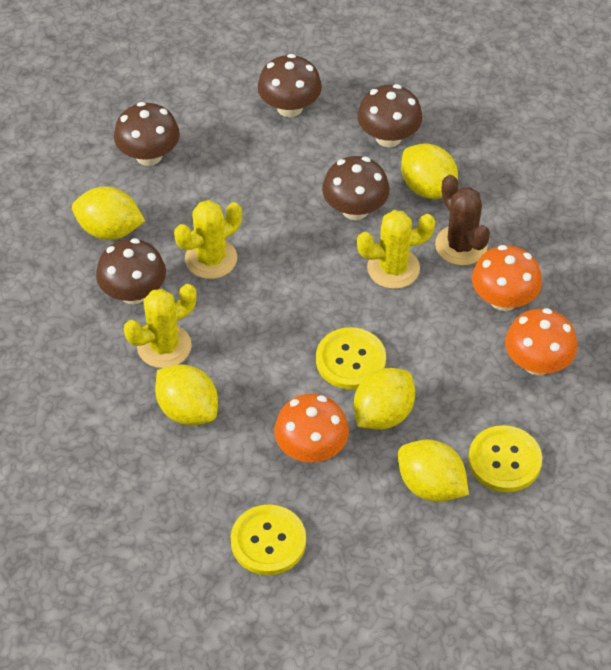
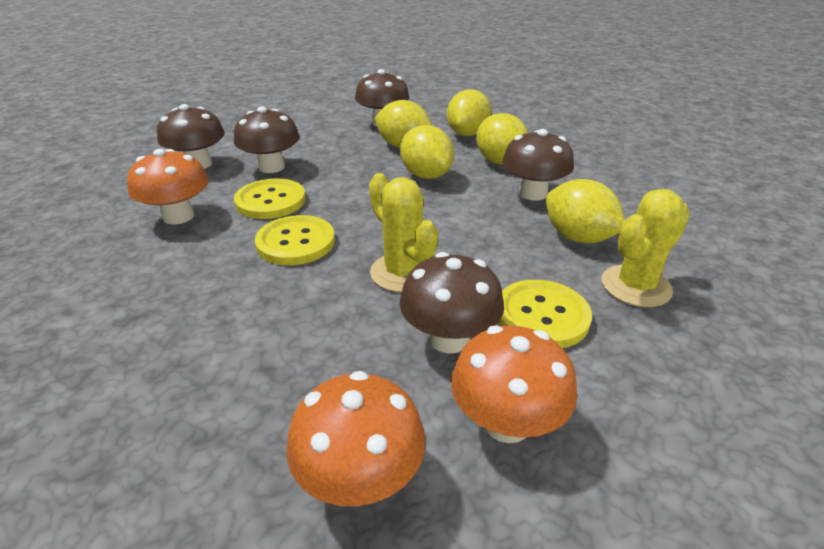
brown cactus: [435,175,490,266] = 1 -> none = 0
yellow cactus: [124,284,197,368] [174,200,242,279] [357,210,435,289] = 3 -> [369,173,438,292] [602,189,690,307] = 2

